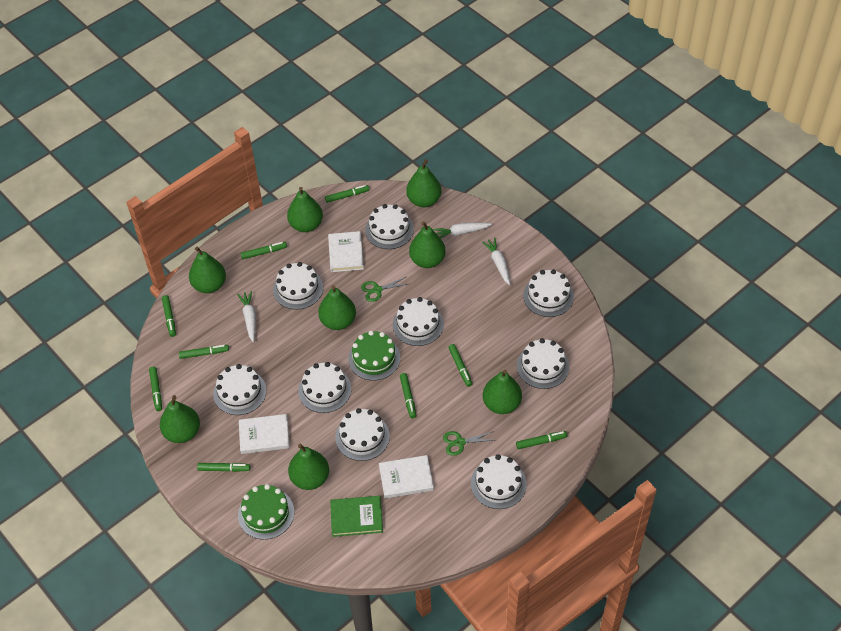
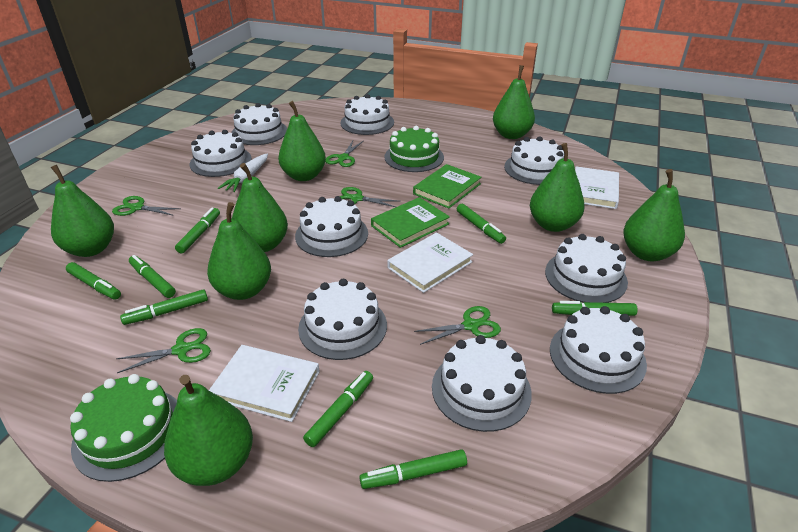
green book: [330,496,383,537] = 1 -> [371,197,450,248] [413,164,481,209] = 2
green marker: [149,367,162,411] [162,295,176,337] [179,345,229,359] [197,463,250,472] [240,242,287,259] [325,185,370,203] [400,373,416,418] [448,344,473,387] [516,431,567,449] = 9 -> [66,262,121,300] [120,289,208,325] [129,255,176,298] [175,208,220,253] [303,371,373,447] [359,449,467,489] [457,204,506,244] [552,301,638,316] = 8
green scissors: [361,277,407,302] [443,431,494,456] = 2 -> [112,196,181,216] [116,328,211,373] [325,141,363,167] [340,187,398,207] [414,306,501,345] = 5
white carrot: [237,291,256,342] [433,223,492,238] [482,238,510,285] = 3 -> [218,154,268,192] = 1

